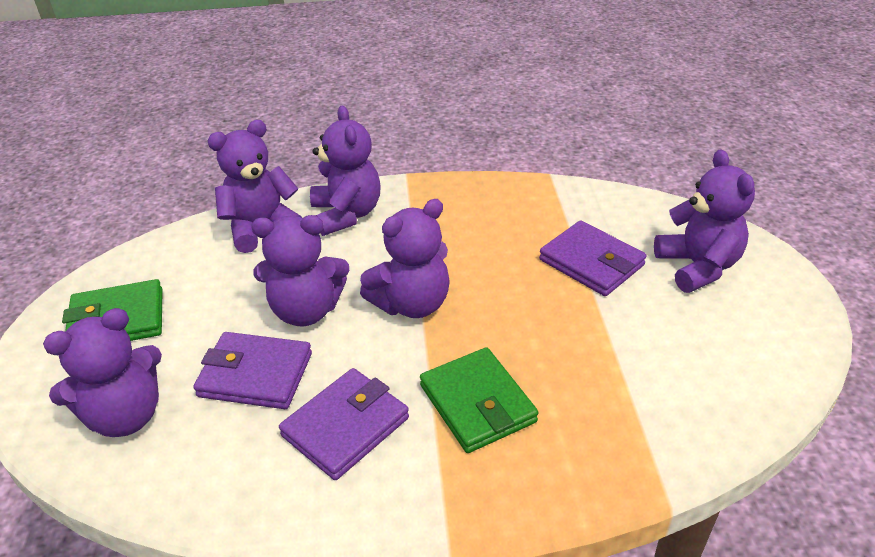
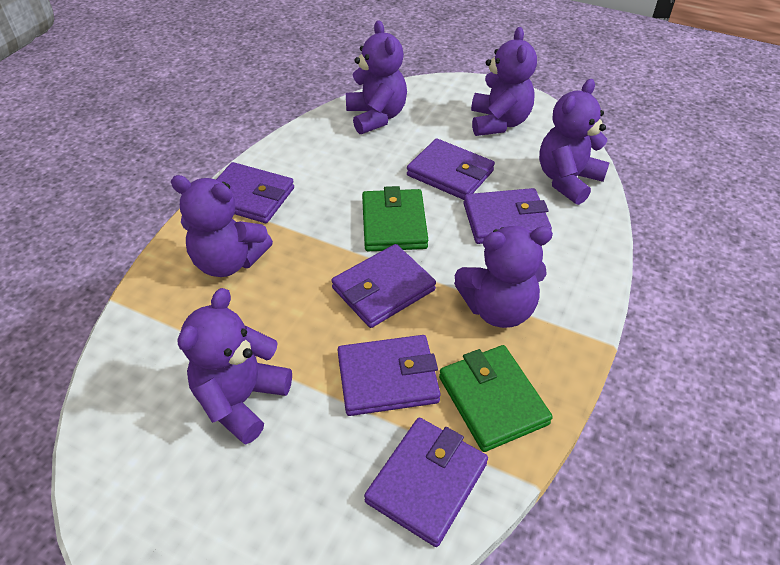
purple wallet: [193,332,312,409] [279,368,409,480] [539,220,647,296] = 3 -> [216,162,294,223] [331,244,436,328] [337,335,440,416] [364,418,488,547] [407,138,495,200] [463,188,552,244] = 6

